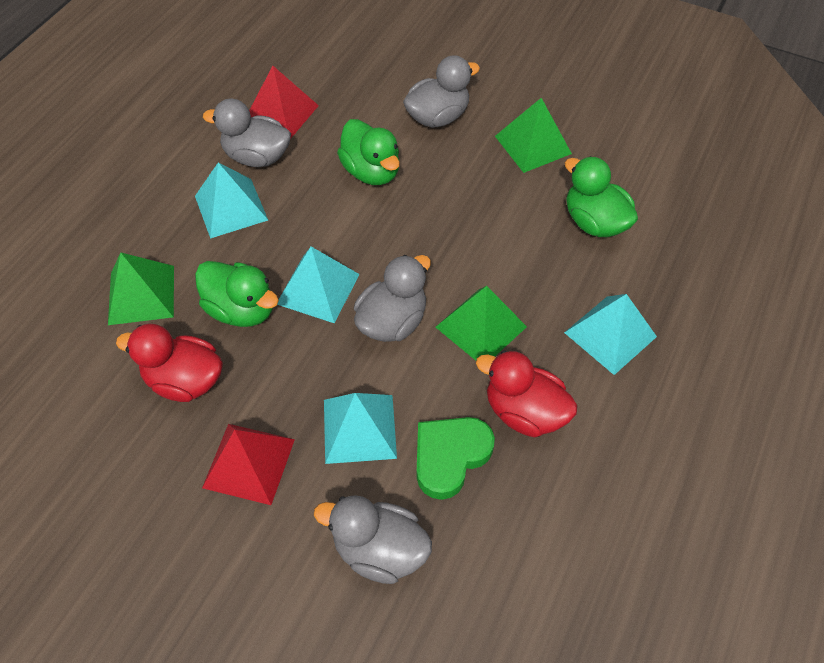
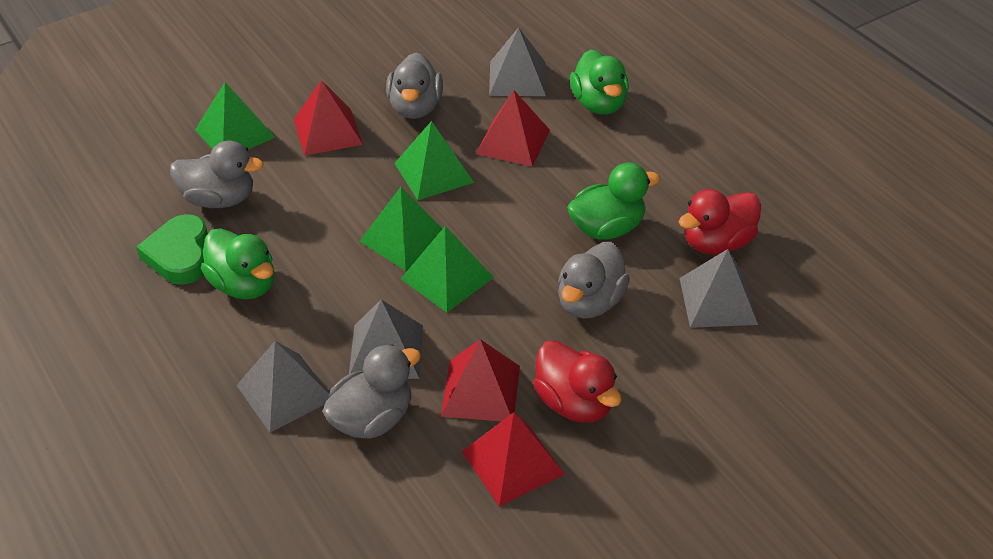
green pyramid: [108,252,174,325] [436,286,527,360] [495,98,572,173] = 3 -> [195,82,275,149] [360,187,442,271] [394,121,474,200] [401,226,494,312] = 4
grey pyramid: none = 0 -> [236,341,329,433] [349,300,423,379] [489,27,546,96] [679,249,758,328] = 4
red pyramid: [202,424,295,505] [249,66,319,139] = 2 -> [294,80,363,156] [441,339,520,421] [462,412,565,507] [476,90,550,167] = 4
turquoise pyramid: [195,162,268,239] [277,247,360,323] [324,393,397,464] [564,294,657,375] = 4 -> none = 0

